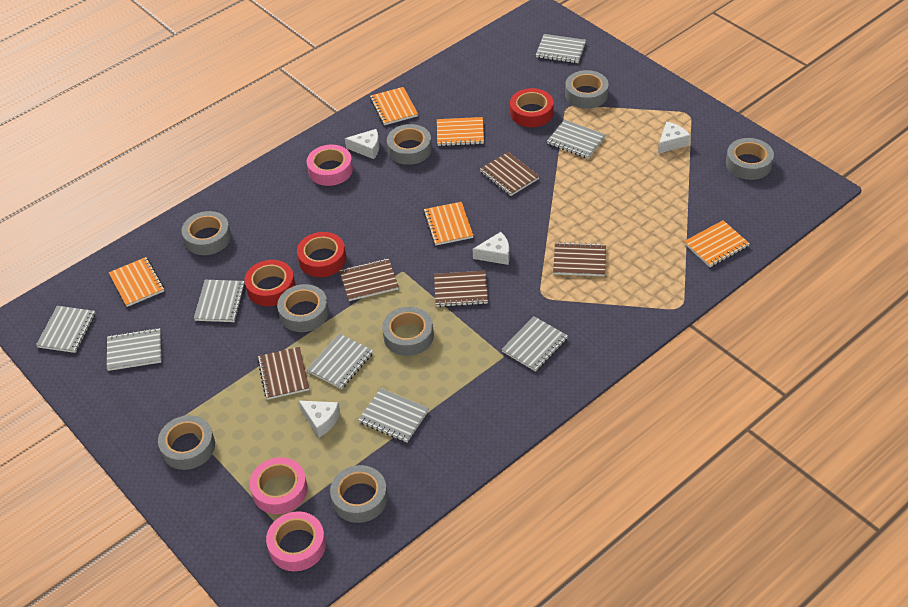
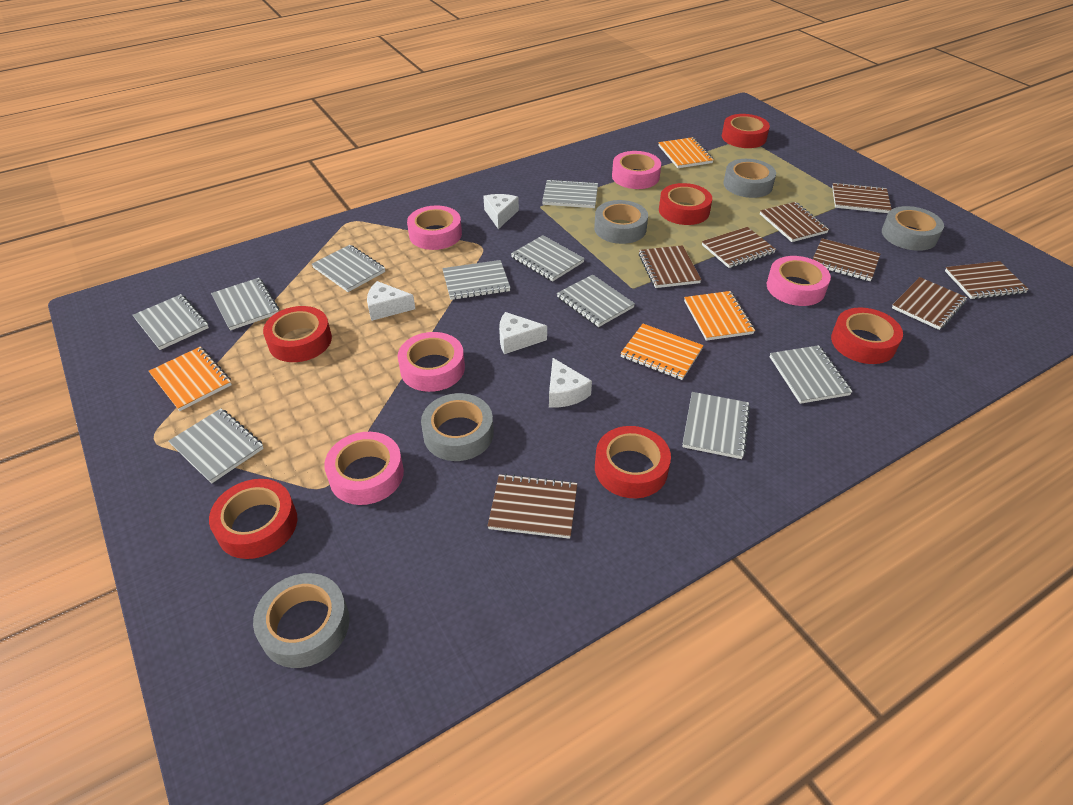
brown notebook: [257,347,309,400] [339,259,399,301] [434,271,488,307] [480,152,540,196] [553,242,606,276] = 5 -> [488,474,577,539] [639,245,702,288] [702,227,776,268] [760,202,829,242] [813,238,880,281] [832,182,892,213] [892,277,967,330] [945,261,1029,299] = 8
grey notebook: [36,306,96,353] [107,328,161,371] [194,280,245,322] [307,334,373,389] [358,388,429,443] [501,316,568,372] [536,34,586,63] [547,120,606,159] = 8 -> [133,294,209,350] [169,408,264,484] [211,278,279,331] [312,245,385,292] [442,260,511,300] [511,235,585,281] [542,179,598,208] [557,274,635,327] [682,392,750,459] [770,345,853,404] = 10
grey tape: [158,415,215,470] [182,211,231,255] [277,284,329,332] [330,465,388,523] [382,307,434,356] [387,124,432,165] [565,70,609,109] [726,138,774,180] = 8 -> [253,573,350,668] [421,393,494,461] [594,200,648,244] [723,159,776,198] [882,206,944,251] = 5
orange notebook: [109,257,164,307] [370,87,418,125] [424,202,474,246] [437,117,484,146] [684,220,750,267] = 5 -> [149,347,232,411] [620,324,704,380] [658,137,714,168] [684,291,755,341] = 4
pink tape: [250,457,308,514] [266,511,326,571] [307,145,353,186] = 3 -> [324,432,404,505] [398,332,465,392] [407,205,462,250] [612,151,661,189] [767,256,831,306] = 5
red tape: [245,260,295,306] [297,232,346,277] [510,88,553,127] = 3 -> [209,479,297,559] [263,306,332,362] [595,426,671,498] [659,183,712,225] [722,114,770,148] [831,307,903,364] = 6

